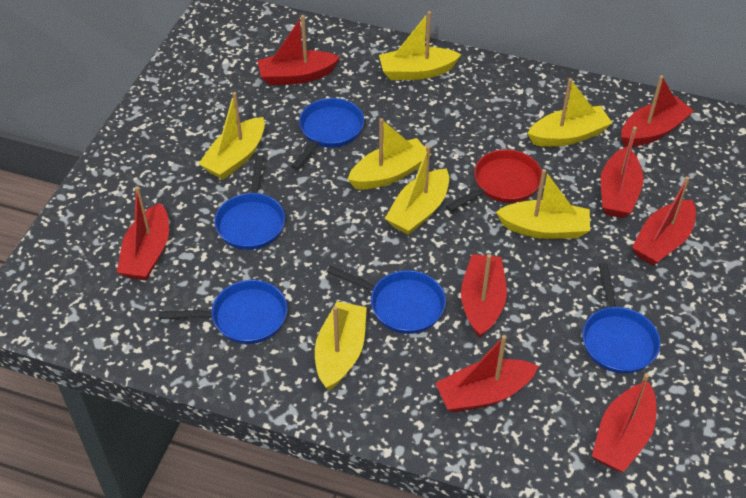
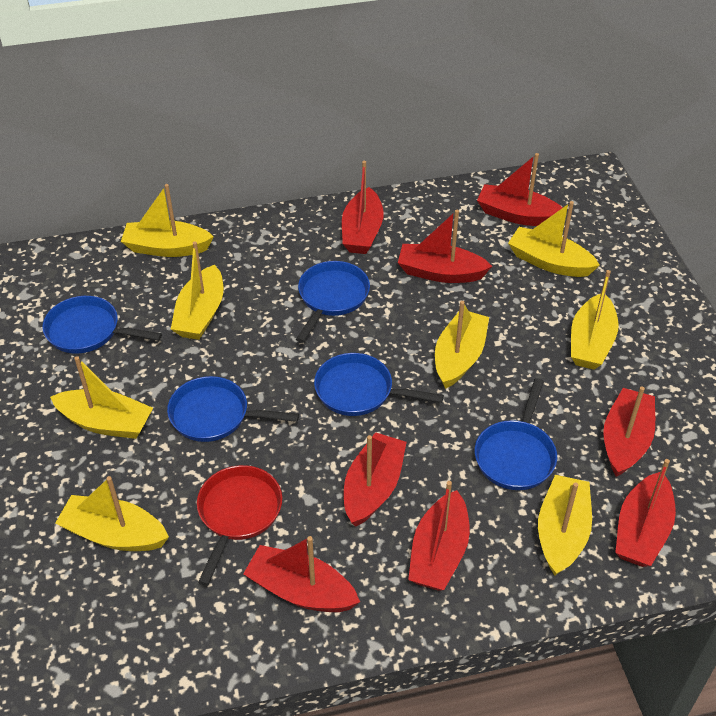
yellow boat: [198,92,265,180] [315,302,367,390] [347,118,431,190] [379,11,461,80] [385,145,449,235] [496,169,590,239] [527,78,612,147] = 7 -> [50,356,153,439] [55,476,169,551] [121,184,214,257] [171,242,223,340] [435,301,489,389] [508,201,600,277] [538,475,592,576] [571,270,619,370] = 8

